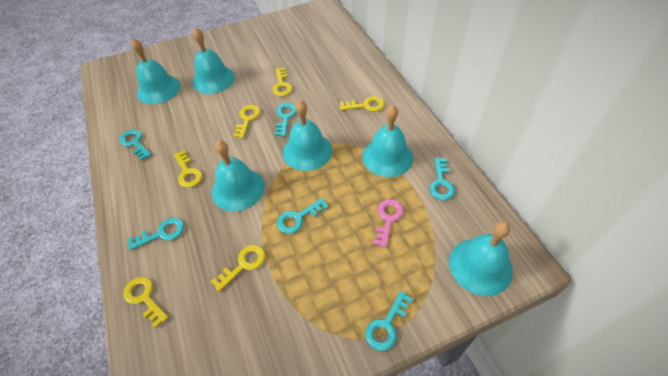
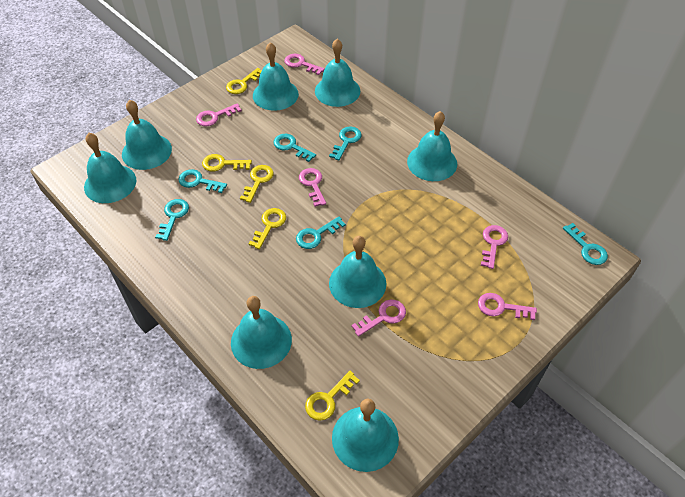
pink key: [373,199,404,248] = 1 -> [196,103,242,127] [285,54,325,75] [299,168,326,207] [351,299,406,337] [478,293,537,320] [481,225,508,269] = 6
turquoise bell: [131,38,180,104] [192,28,235,94] [212,140,265,211] [283,100,332,171] [362,105,413,177] [449,221,513,296] = 6 -> [84,133,136,203] [122,100,172,170] [231,296,292,369] [253,42,299,111] [315,39,360,107] [329,236,386,308] [332,399,399,472] [407,111,457,181] = 8
yellow key: [123,277,168,328] [174,150,202,188] [211,245,265,292] [233,105,260,138] [272,68,293,96] [340,96,385,112] = 6 -> [202,154,252,172] [226,68,261,94] [240,165,274,203] [249,208,286,249] [305,371,360,421] = 5

